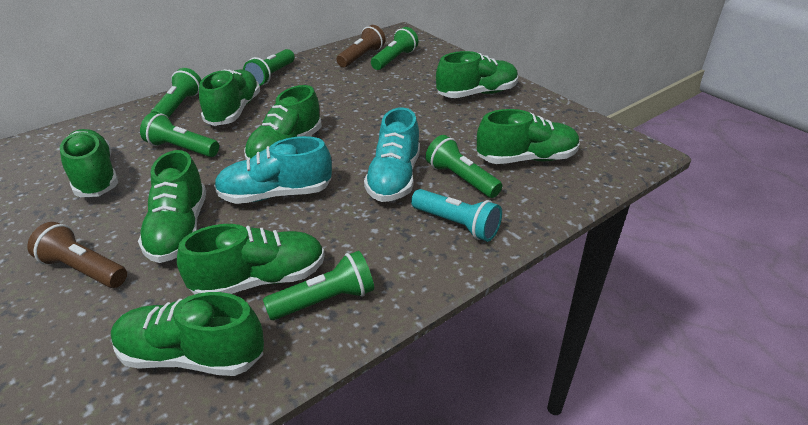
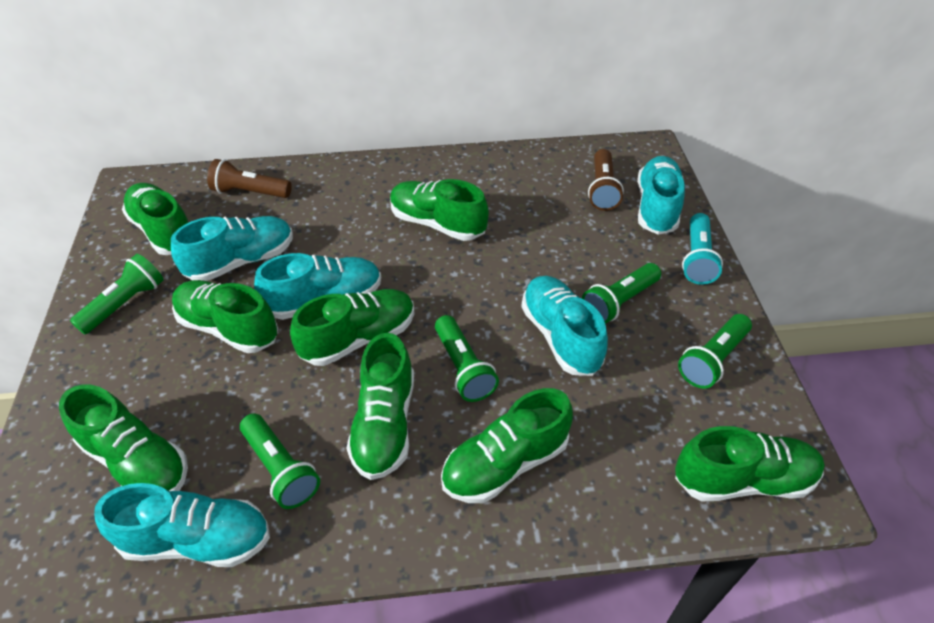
green flashlight: [140,112,219,157] [151,68,201,118] [243,49,295,86] [263,251,374,320] [371,27,418,70] [426,135,502,198] = 6 -> [70,254,164,334] [240,413,320,509] [435,315,499,402] [582,263,661,324] [678,314,752,389] = 5
turquoise shoe: [214,136,332,204] [364,107,420,202] = 2 -> [94,483,270,567] [171,216,293,281] [254,253,381,320] [521,276,608,376] [637,156,685,235] = 5

